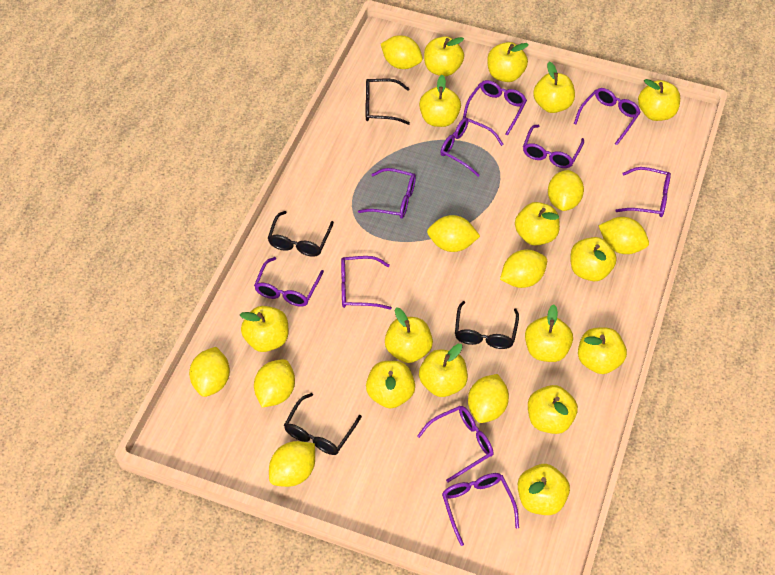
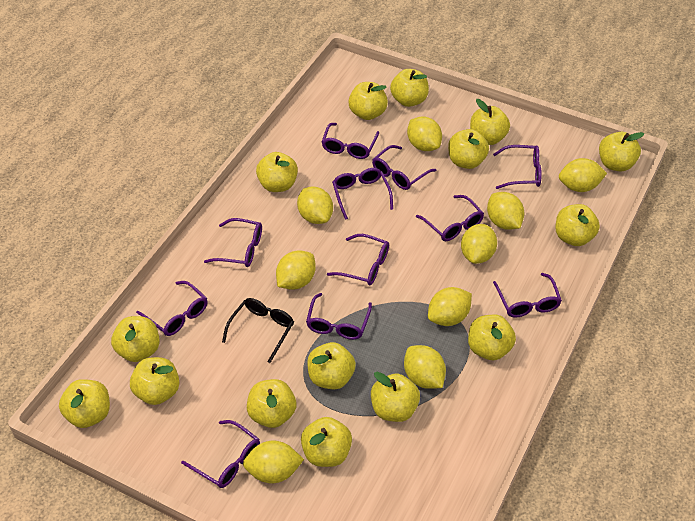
black glasses: [268,211,334,257] [284,393,362,455] [366,79,410,125] [455,301,519,349] = 4 -> [222,298,294,363] = 1
purple glasses: [254,257,324,307] [341,256,392,310] [358,168,416,219] [417,406,494,482] [441,118,504,177] [442,473,519,546] [463,80,527,136] [523,125,584,168] [574,88,641,145] [615,167,671,217] = 10 -> [136,281,208,336] [181,420,260,488] [204,218,262,267] [306,293,372,340] [322,123,379,159] [327,234,389,285] [332,168,393,220] [372,145,436,190] [416,195,484,241] [493,145,542,189] [493,273,562,318] = 11

